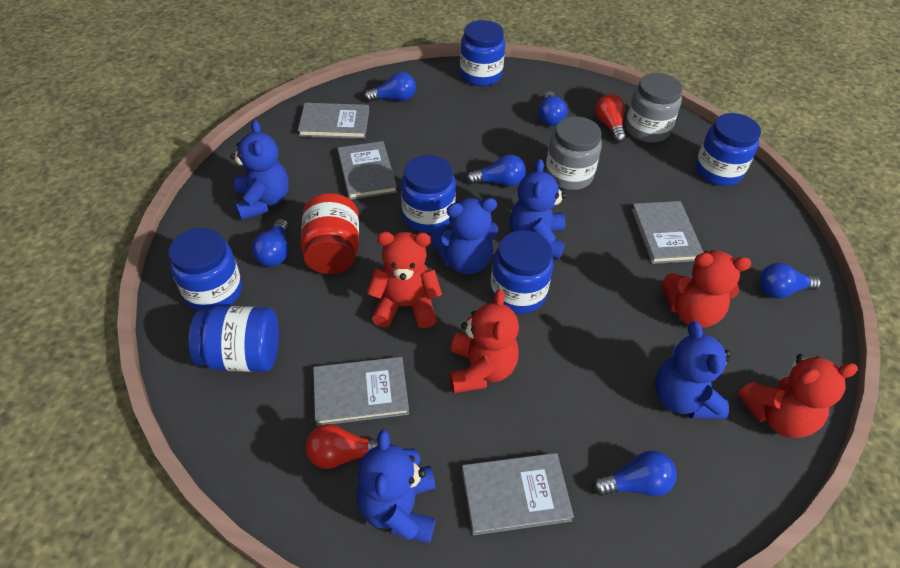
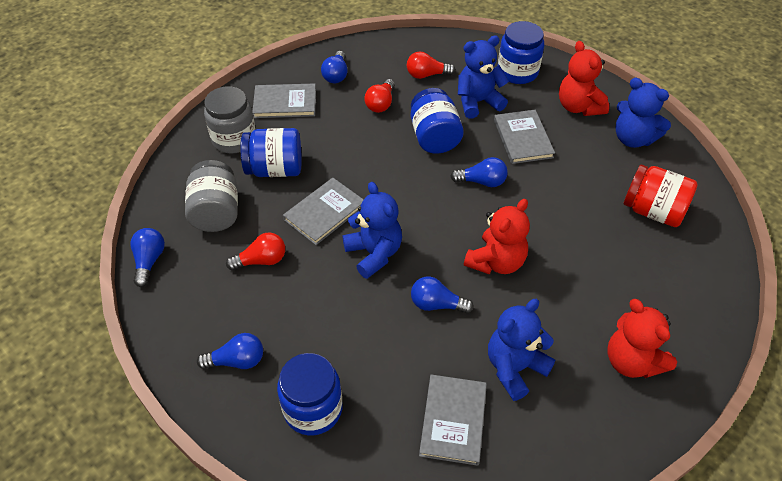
blue jar: [168,228,242,311] [189,306,279,372] [401,155,456,233] [460,20,505,86] [490,230,554,314] [695,113,761,186] = 6 -> [240,128,302,177] [277,353,342,436] [411,88,464,154] [498,21,544,84] = 4
blue light bulb: [252,219,289,267] [364,72,416,102] [466,154,526,186] [538,91,567,126] [592,450,677,496] [759,263,821,299] = 6 -> [130,228,165,287] [197,333,263,369] [321,51,348,83] [411,277,474,313] [450,157,508,187] = 5
blue teddy bear: [230,120,289,220] [357,430,436,543] [430,198,498,274] [510,159,566,260] [655,321,731,419] = 5 -> [343,182,402,279] [458,35,509,119] [488,299,555,401] [615,78,671,148] = 4
grey book: [298,103,369,139] [313,357,409,426] [337,141,397,200] [462,453,574,535] [631,201,704,264] = 5 -> [252,83,316,118] [283,178,364,245] [419,375,487,466] [494,110,555,164] = 4
red light bulb: [306,424,378,469] [595,94,626,143] = 2 -> [226,233,285,270] [364,79,395,113] [407,52,455,79] = 3
red teddy bear: [367,232,442,328] [449,289,519,393] [661,250,751,328] [737,354,858,438] = 4 -> [464,199,530,275] [559,41,609,116] [608,299,677,378] = 3

